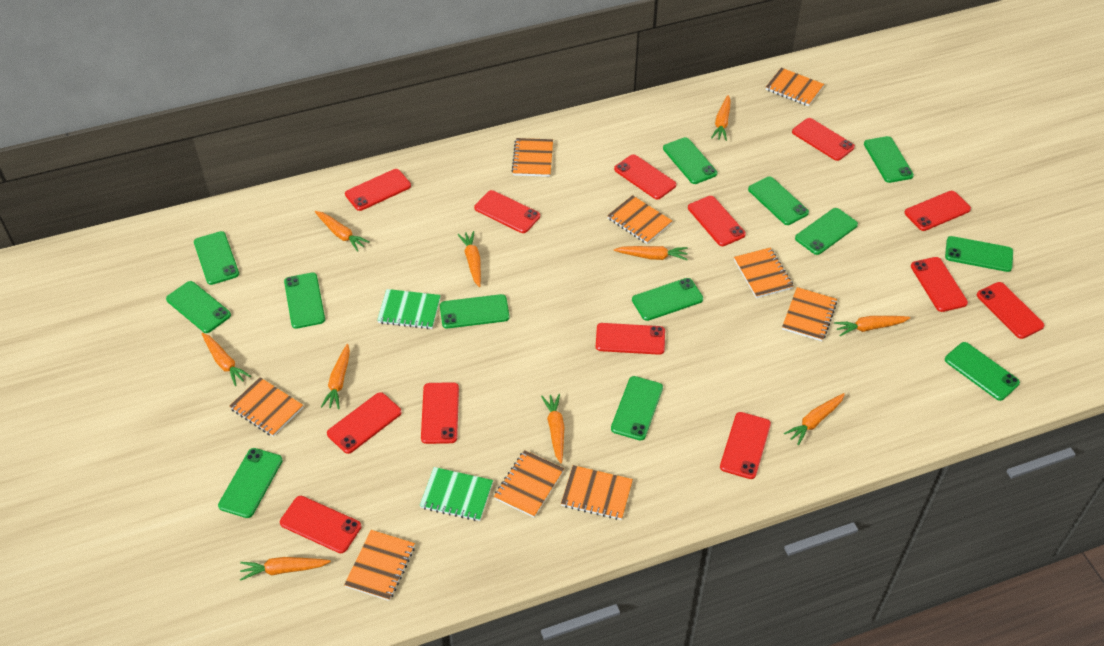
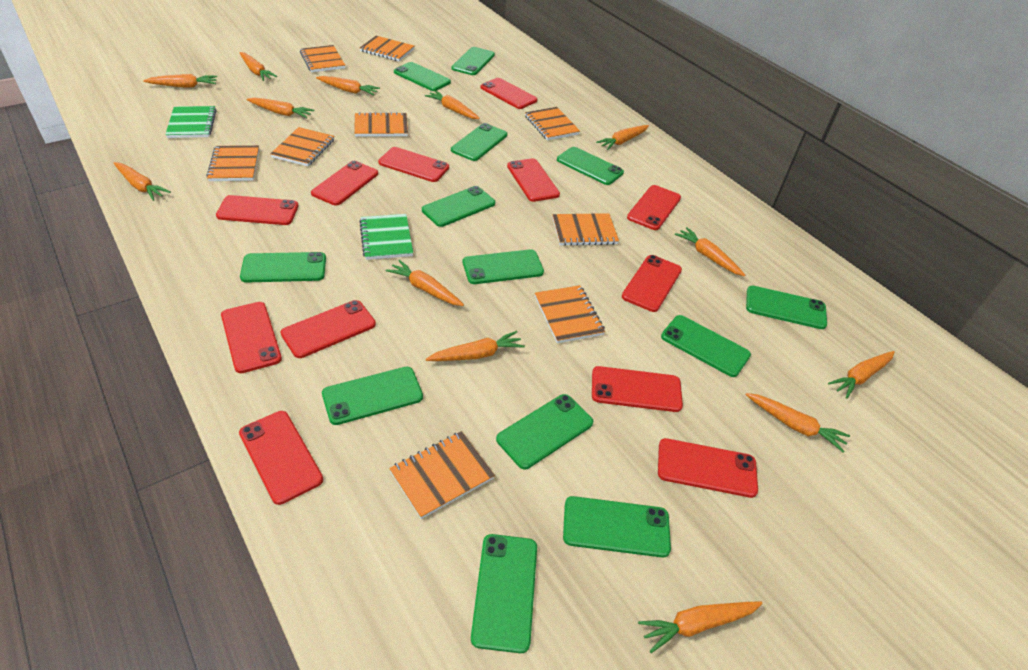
orange carrot: [202,333,251,386] [240,557,331,581] [315,211,370,252] [321,344,350,409] [457,231,481,287] [541,394,564,464] [614,246,688,260] [711,95,731,141] [784,393,845,445] [834,316,910,336] = 10 -> [114,162,171,201] [143,74,217,87] [239,52,277,81] [247,98,314,118] [316,76,380,96] [386,260,464,306] [425,90,480,119] [426,331,525,361] [596,125,649,150] [638,602,762,653] [675,227,745,276] [745,393,850,452] [828,351,895,399] = 13
red phone: [280,496,361,553] [327,392,402,454] [345,169,411,211] [421,382,459,444] [474,190,540,233] [596,323,665,355] [614,154,676,199] [688,196,746,246] [720,412,771,479] [792,118,855,161] [904,191,971,231] [911,257,968,312] [977,282,1045,339] = 13 -> [216,195,299,225] [221,302,282,373] [239,411,323,505] [280,300,376,358] [311,161,378,206] [378,147,449,182] [480,78,537,109] [507,158,560,202] [592,366,683,412] [622,255,682,312] [627,185,681,230] [658,438,758,498] = 12

